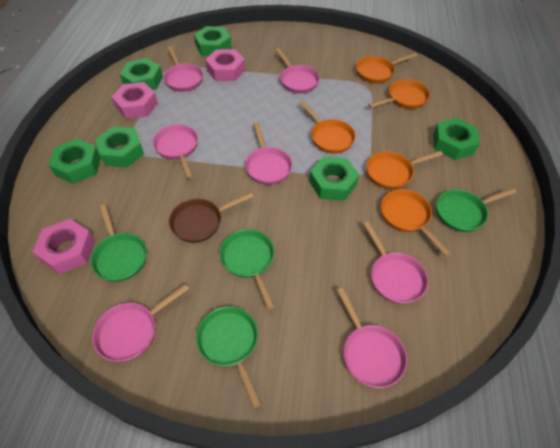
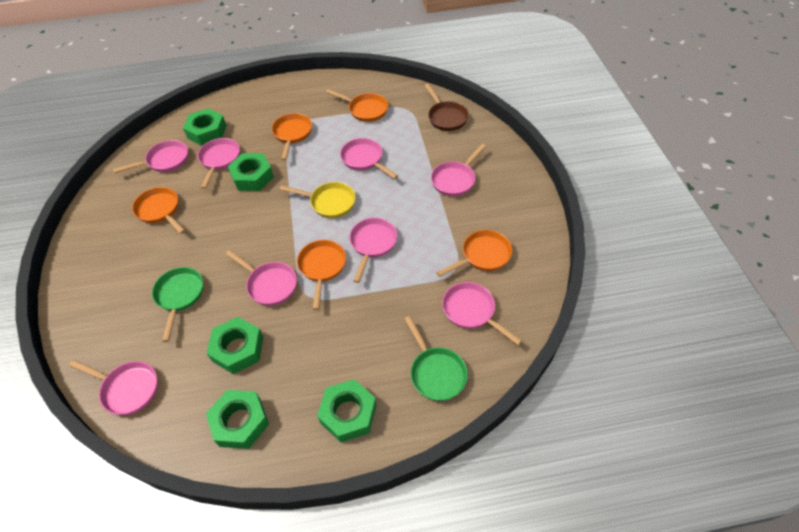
green nut: [49,139,101,184] [95,126,144,167] [120,58,163,90] [194,26,232,56] [309,156,359,201] [433,118,480,160] = 6 -> [183,108,227,146] [206,390,269,449] [207,317,263,374] [228,153,274,191] [317,379,377,443] = 5
green pan: [91,204,147,282] [196,306,262,408] [220,229,275,310] [436,188,516,232] = 4 -> [152,267,203,342] [405,316,468,401] = 2
pink nut: [33,219,95,274] [112,82,158,119] [205,49,245,81] = 3 -> none = 0
pink pan: [92,284,189,362] [153,124,198,178] [163,46,203,91] [245,122,292,185] [276,48,320,93] [337,288,407,388] [363,221,428,304] = 7 -> [69,360,158,415] [113,140,188,173] [197,138,240,189] [226,250,297,306] [340,138,398,179] [349,218,397,283] [431,144,486,196] [442,282,522,345] = 8
yellow pan: none = 0 -> [279,182,355,218] = 1

